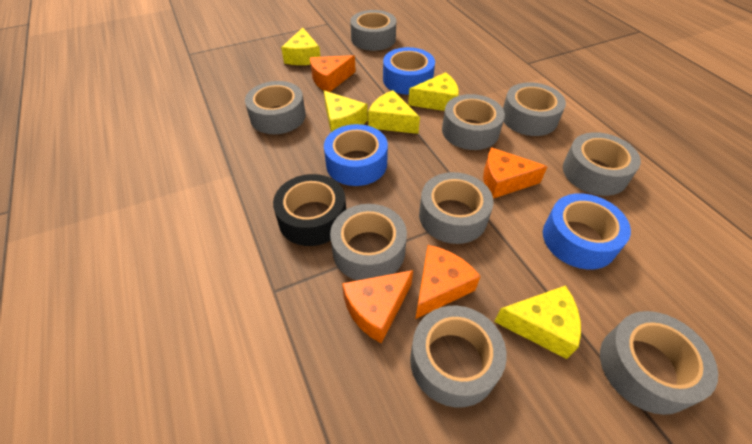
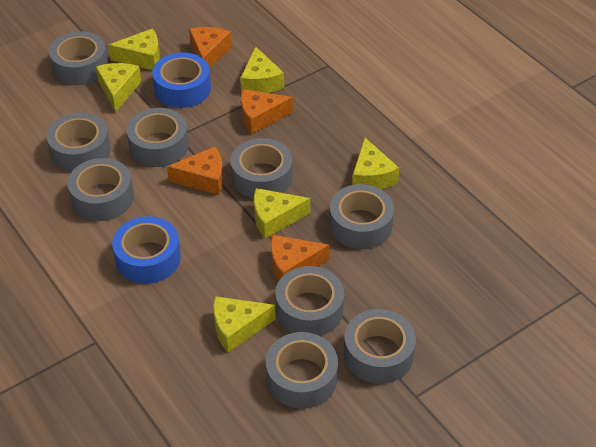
black tape: [273,174,346,246] = 1 -> none = 0
blue tape: [324,124,388,186] [383,47,435,95] [543,193,631,269] = 3 -> [112,216,181,284] [152,53,211,108] = 2
yellow cheese: [281,28,320,65] [324,90,368,132] [368,90,420,134] [408,72,459,111] [494,285,581,359] = 5 -> [96,63,141,112] [108,28,160,70] [213,296,275,352] [240,46,284,93] [254,188,310,239] [352,138,399,189] = 6

